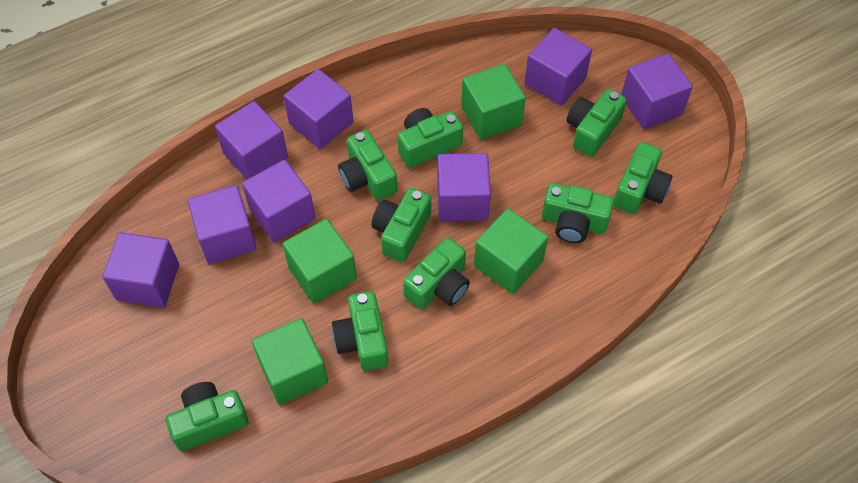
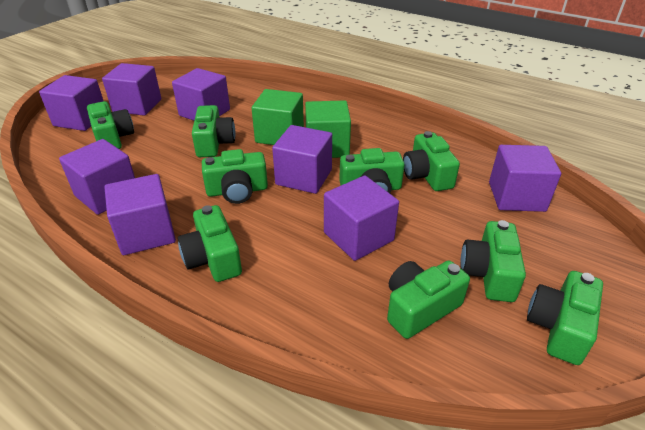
green cube: [252,318,328,405] [283,219,357,304] [461,64,526,140] [474,208,548,294] = 4 -> [252,89,304,145] [305,100,351,158] = 2

